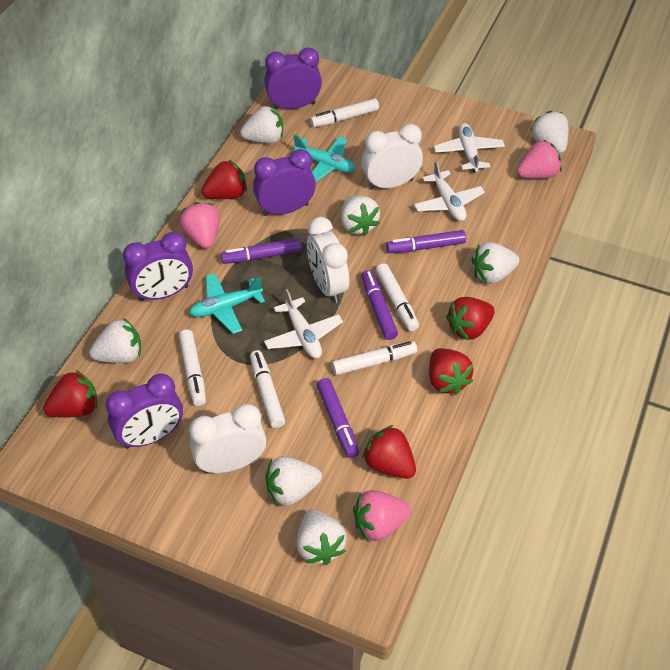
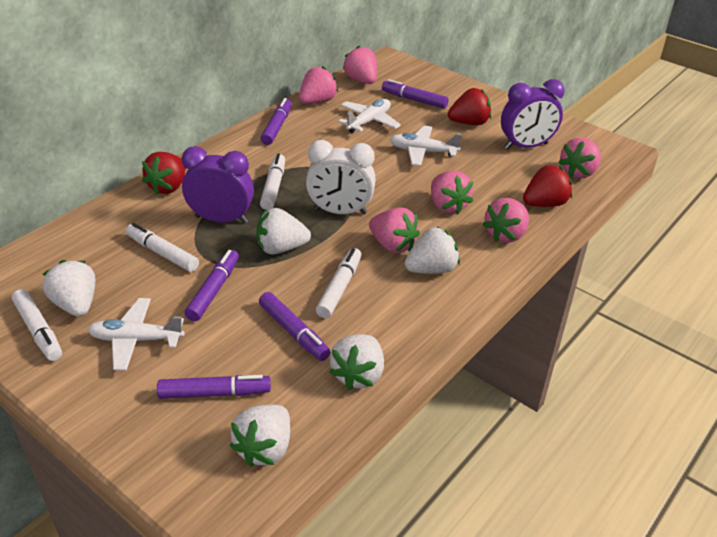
pink strawberry: [179,202,220,249] [353,490,411,542] [517,140,562,179] = 3 -> [299,66,338,104] [343,46,377,84] [369,208,420,253] [431,171,473,214] [482,198,529,243] [558,138,601,178] = 6
purple clock: [106,373,183,449] [123,232,193,301] [253,149,316,216] [264,47,322,109] = 4 -> [182,146,254,223] [501,79,565,149] = 2
purple marker: [221,238,302,264] [317,378,359,458] [361,270,398,340] [386,230,466,253] = 4 -> [157,375,271,399] [185,250,239,321] [259,292,330,361] [260,98,292,145] [382,79,449,109] = 5
red strawberry: [43,370,98,418] [201,160,247,199] [362,425,416,479] [429,348,473,395] [446,297,495,340] = 5 -> [142,152,186,195] [448,88,491,125] [523,165,572,207] = 3
turquoise plane: [189,273,265,334] [293,134,355,182] = 2 -> none = 0
white clock: [189,404,267,473] [307,217,349,303] [362,124,423,190] = 3 -> [306,140,376,214] = 1
white marker: [179,329,206,406] [250,350,285,428] [310,98,379,127] [332,341,417,375] [376,263,419,331] = 5 -> [12,289,62,361] [126,223,199,272] [260,153,285,210] [316,248,362,318] = 4
white strawberry: [89,318,141,363] [240,106,283,143] [265,456,322,506] [297,509,347,565] [341,195,380,236] [471,242,520,284] [531,111,569,154] = 7 -> [43,260,96,317] [230,405,290,467] [256,208,311,255] [329,334,384,390] [405,226,460,274] = 5

